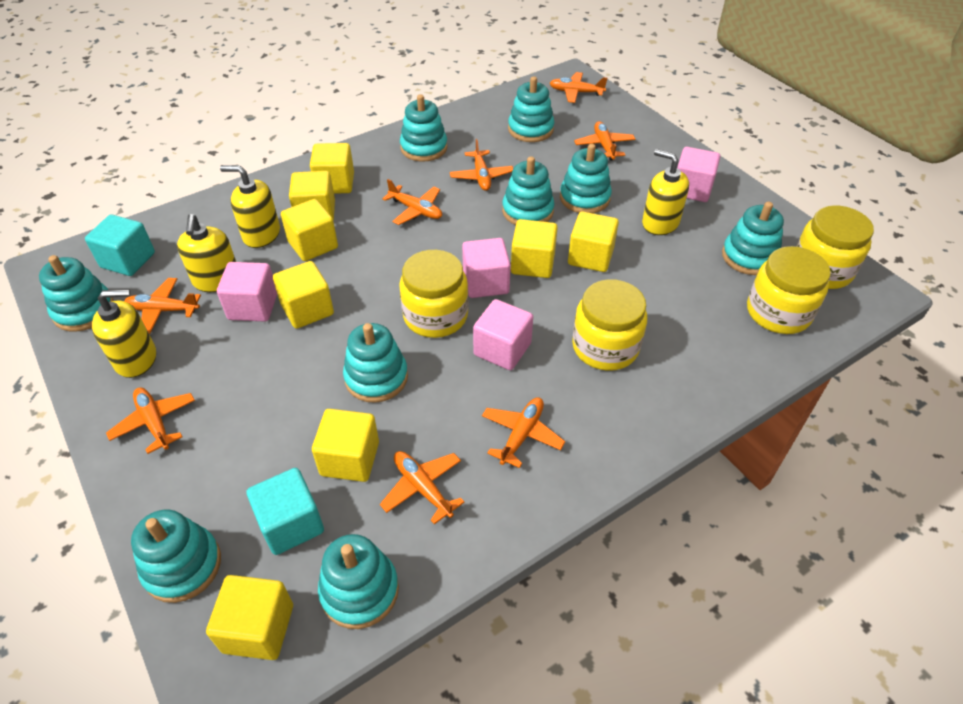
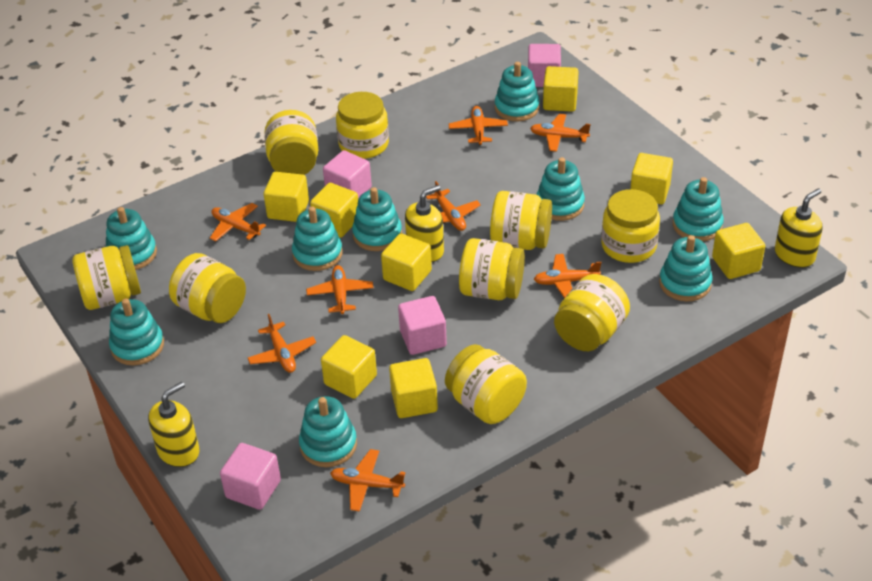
turquoise cube: [85,215,155,276] [247,468,324,555] = 2 -> none = 0
yellow jar: [399,250,469,338] [572,279,647,371] [747,246,831,334] [796,205,874,289] = 4 -> [72,245,141,310] [169,253,246,323] [265,110,319,175] [336,92,389,159] [445,344,527,424] [459,238,525,300] [490,191,552,250] [554,274,630,351] [601,189,660,263] = 9
yellow soap dispenser: [92,289,156,378] [177,214,236,292] [220,165,280,248] [642,149,689,235] = 4 -> [148,381,199,467] [405,185,444,262] [775,188,822,268] = 3

